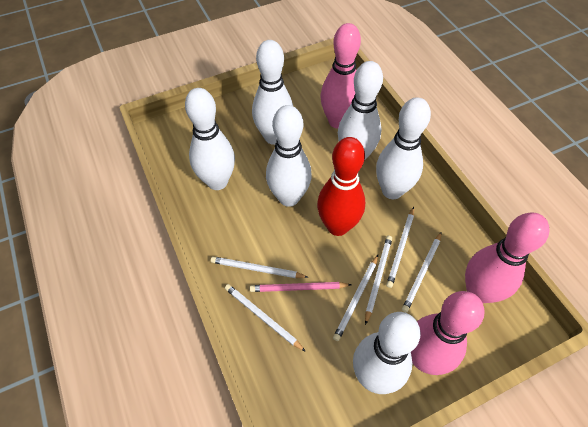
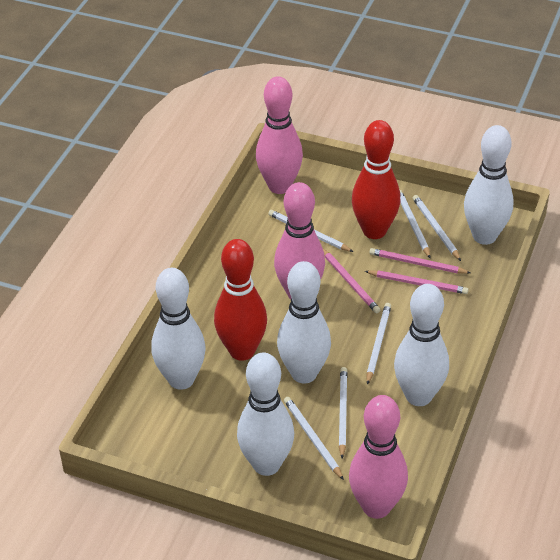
pink pencil: [250,282,352,292] = 1 -> [323,249,380,313] [365,270,469,294] [369,248,471,274] = 3
red bowling pin: [317,137,365,236] = 1 -> [214,239,267,361] [352,120,400,239] = 2
white bowling pin: [185,88,235,190] [252,40,293,145] [266,105,312,207] [338,61,383,161] [353,312,421,394] [376,97,431,199] = 6 -> [151,268,206,390] [237,353,294,476] [277,261,331,383] [394,284,449,406] [464,125,513,245] = 5

